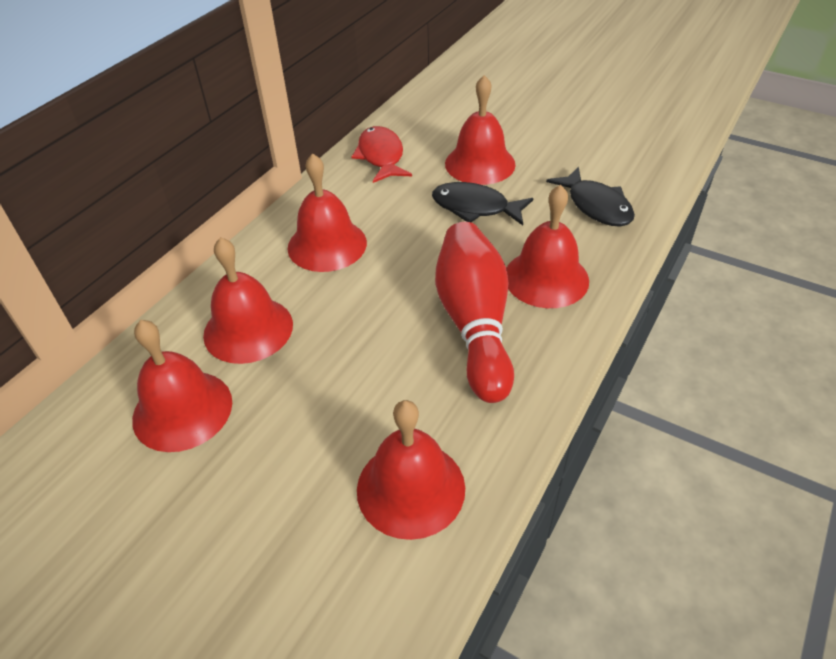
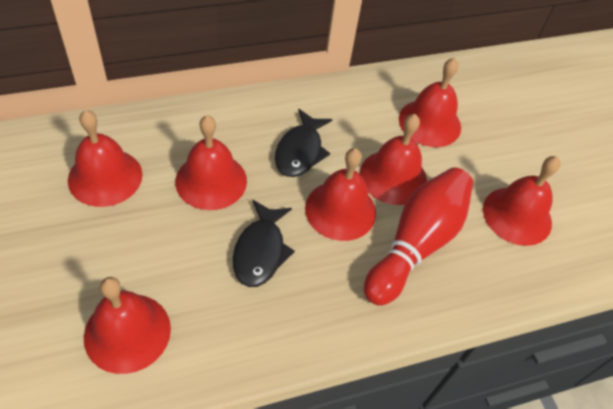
red bell: [132,320,232,452] [203,237,293,364] [288,153,367,272] [357,400,465,540] [445,75,516,185] [506,185,589,308] = 6 -> [68,110,142,207] [84,277,171,374] [175,115,247,210] [305,148,376,241] [360,114,427,205] [399,58,461,147] [483,156,560,246] = 7
red fish: [352,126,412,183] = 1 -> none = 0

